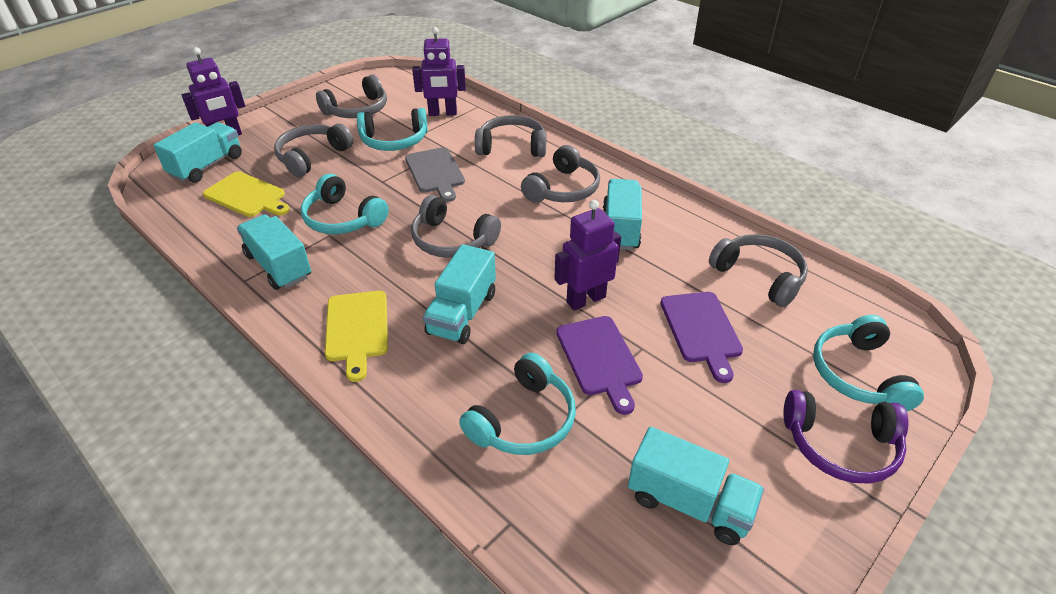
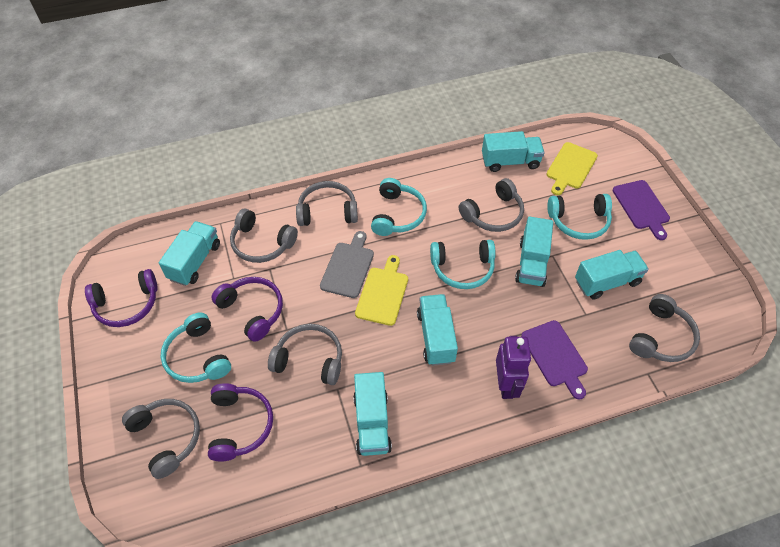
purple headphones: [783,390,909,484] = 1 -> [85,269,158,327] [208,383,273,462] [211,277,283,342] = 3
purple robot: [182,47,245,135] [412,27,466,116] [554,200,621,310] = 3 -> [496,336,531,399] = 1
turquoise truck: [153,122,242,183] [237,214,311,290] [423,244,496,344] [603,179,642,250] [628,427,764,545] = 5 -> [159,221,220,286] [353,372,392,456] [417,294,458,366] [482,131,545,172] [515,216,553,287] [575,250,649,300] = 6

